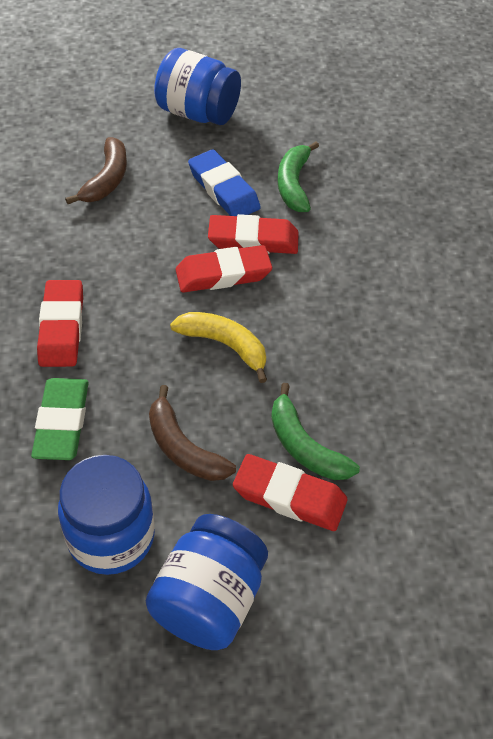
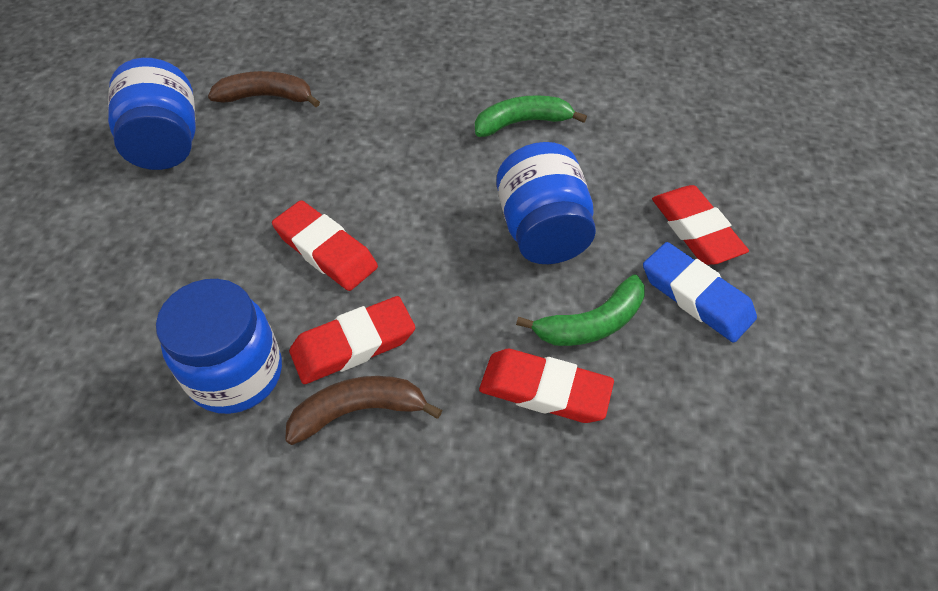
green eraser: [31,378,89,460] = 1 -> none = 0
yellow banana: [170,312,267,383] = 1 -> none = 0

